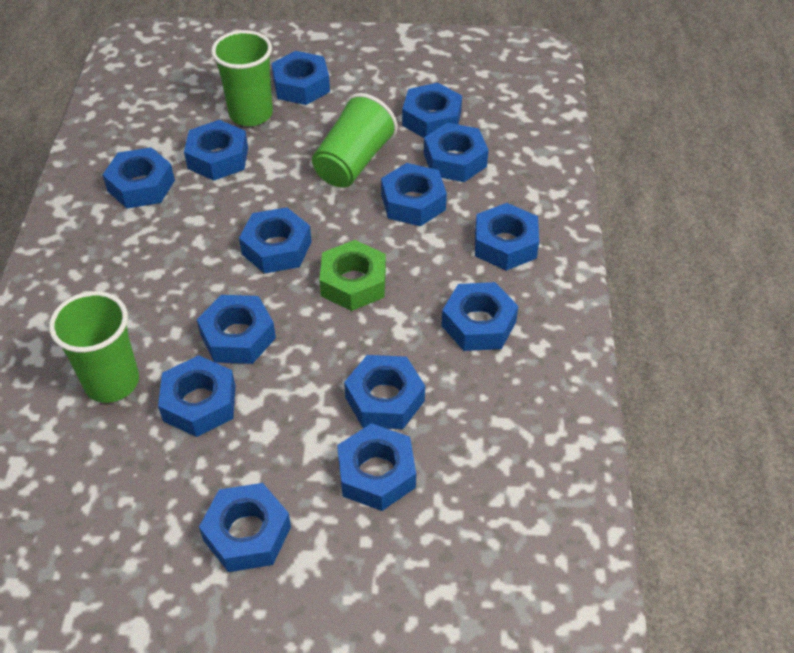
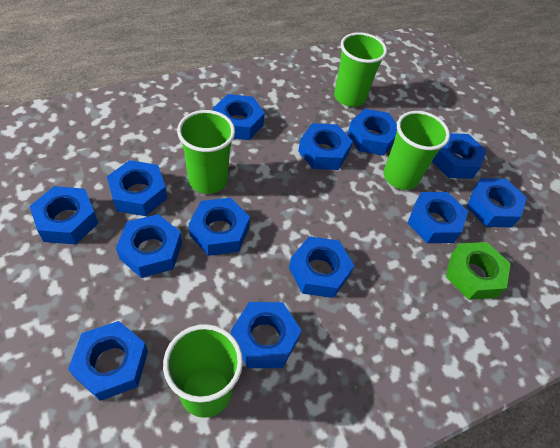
blue nut: [103,147,175,209] [158,355,235,437] [184,120,248,181] [197,295,276,364] [199,483,291,572] [239,207,312,274] [272,51,330,105] [337,423,416,511] [344,355,425,429] [381,163,447,226] [402,83,462,138] [424,123,489,182] [442,282,518,351] [475,203,539,271] = 14 -> [30,186,99,244] [68,321,148,401] [107,160,167,216] [116,214,182,278] [189,198,250,256] [213,94,265,140] [231,302,302,368] [289,236,354,298] [298,123,353,170] [347,109,397,156] [408,192,468,243] [432,133,487,179] [467,178,527,227] = 13
green cup: [49,291,139,403] [211,30,273,126] [312,93,398,187] = 3 -> [163,324,243,418] [177,110,235,194] [334,32,387,107] [384,111,450,190] = 4

